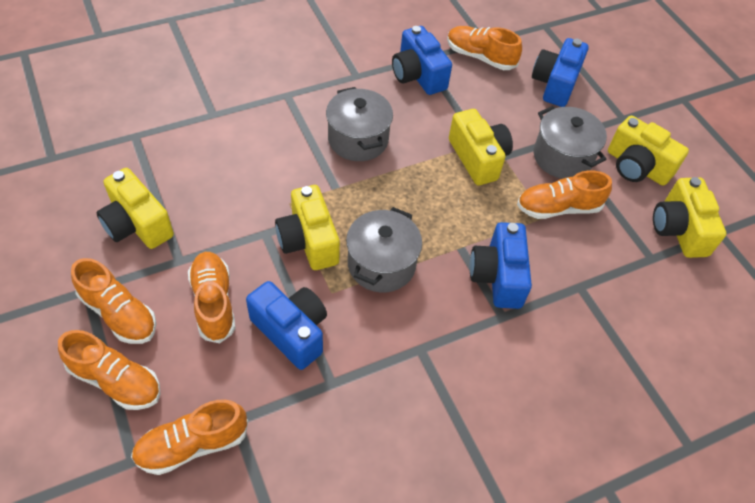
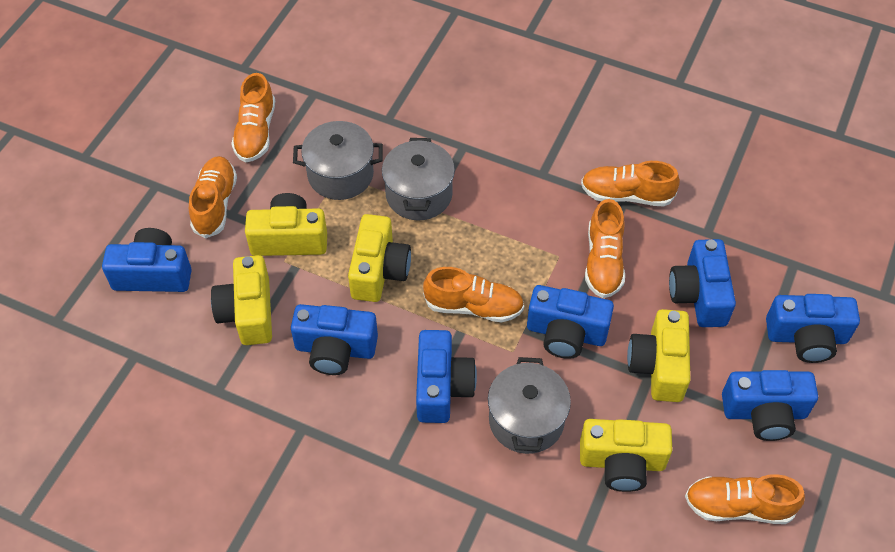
blue camera: [246,281,327,370] [392,26,452,95] [470,222,532,309] [532,38,589,107] = 4 -> [102,228,192,292] [291,304,378,375] [416,330,477,423] [527,285,614,359] [669,239,736,327] [722,370,818,441] [766,294,860,363] = 7

